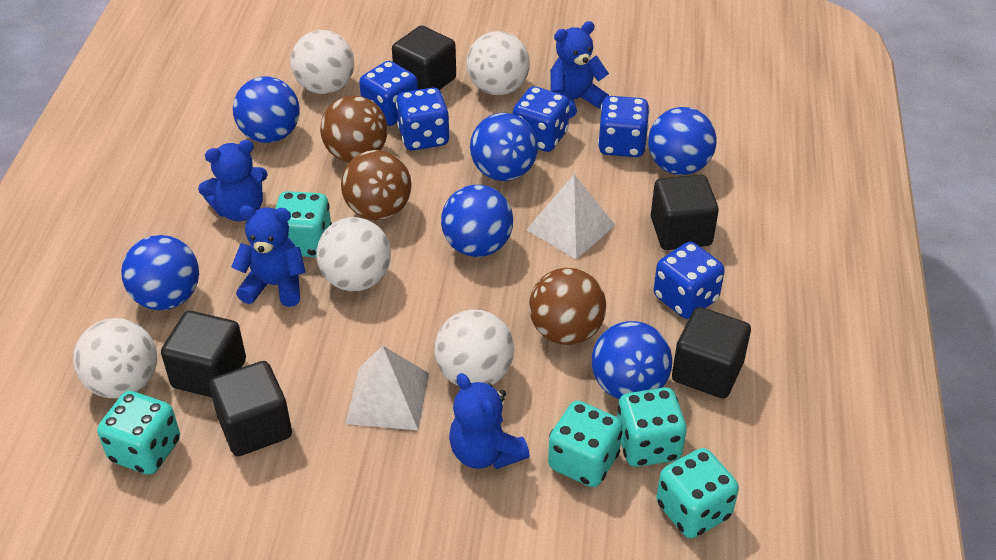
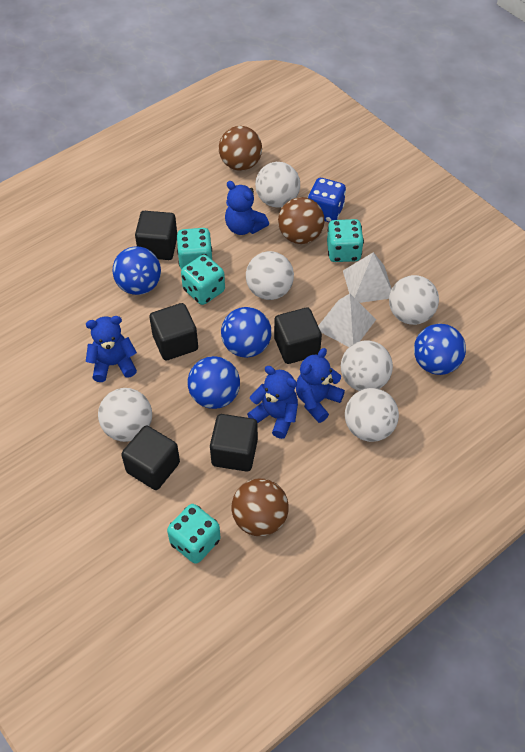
blue ball: [121,235,199,310] [233,77,300,143] [441,185,513,257] [470,113,538,181] [592,321,672,399] [648,107,716,175] = 6 -> [113,246,161,295] [188,356,240,409] [221,307,272,358] [414,324,466,375] = 4
blue dice: [359,61,418,126] [396,88,450,150] [513,86,570,152] [598,96,650,157] [654,242,725,319] = 5 -> [308,178,346,222] = 1
turquoise dice: [97,391,180,475] [275,191,332,257] [548,401,623,487] [617,388,687,467] [656,448,739,538] = 5 -> [167,504,220,564] [176,228,212,270] [181,255,225,305] [327,219,364,262] = 4
white ball: [73,318,157,398] [291,30,354,94] [316,217,391,291] [434,309,514,386] [467,31,530,95] = 5 -> [98,388,152,442] [246,251,294,300] [255,162,300,208] [341,341,393,391] [345,388,399,442] [389,275,439,325] = 6

